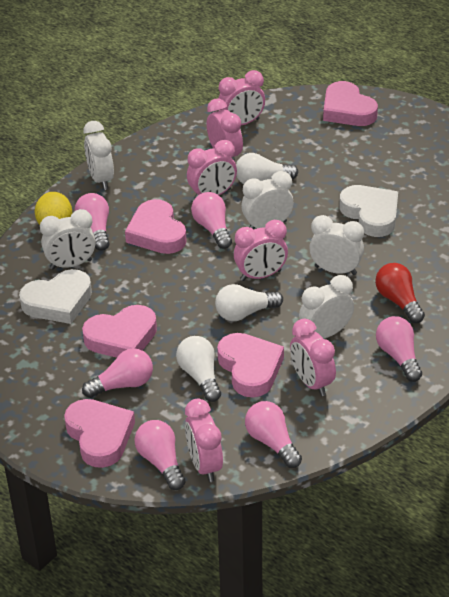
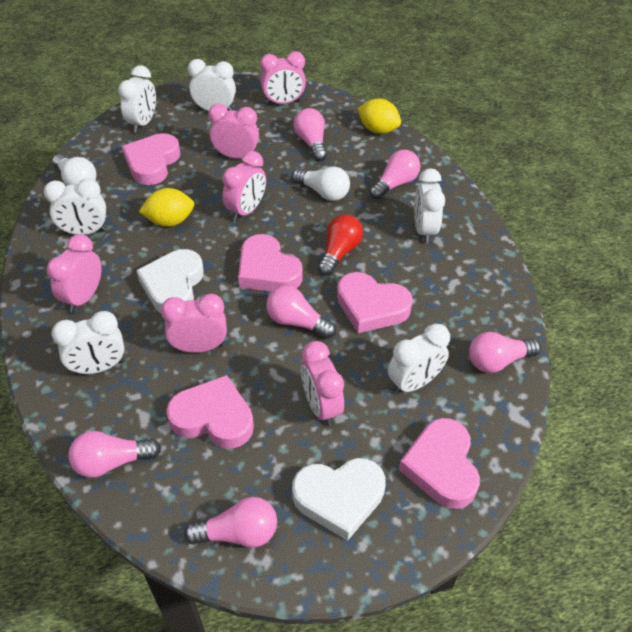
white clock: [40,209,96,270] [83,121,114,190] [241,171,293,229] [299,275,354,338] [309,215,364,275] = 5 -> [44,179,106,235] [51,311,124,374] [118,65,156,133] [188,59,236,111] [388,323,450,394] [414,168,445,244] = 6
white light bulb: [176,336,221,402] [215,284,283,321] [236,153,298,184] = 3 -> [53,154,97,186] [292,167,350,201] = 2
yellow lemon: [35,192,72,225] = 1 -> [139,188,195,227] [358,99,401,134] = 2

